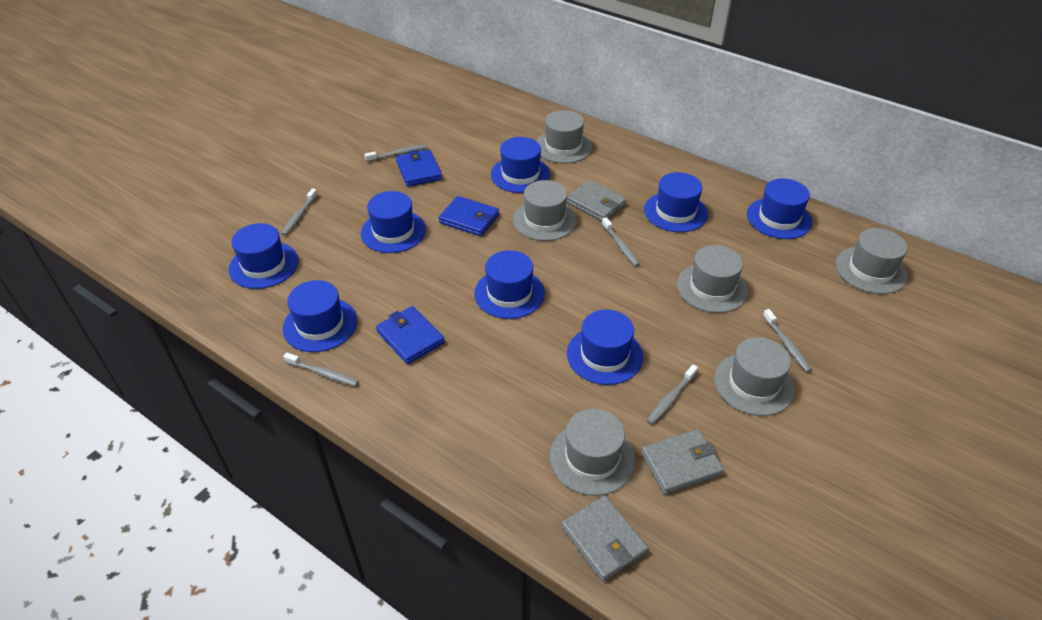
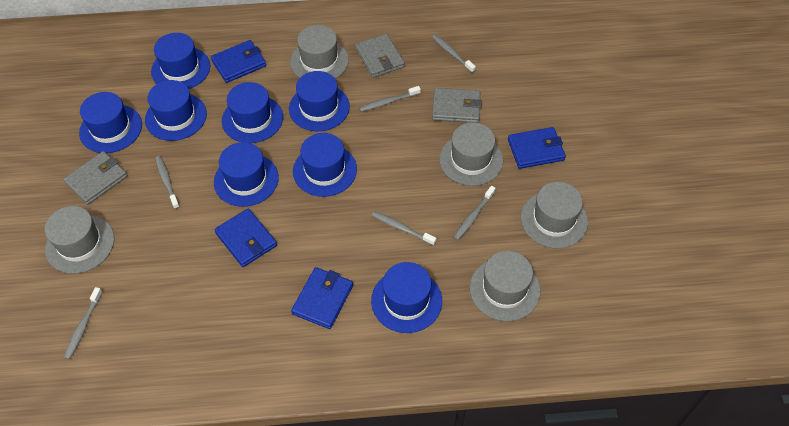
blue wallet: [376,306,445,364] [396,149,442,187] [439,196,499,236] = 3 -> [211,40,266,83] [214,208,277,267] [291,267,353,329] [508,127,566,169] = 4
grey hat: [513,180,577,241] [536,110,592,164] [550,409,635,496] [677,245,748,313] [714,337,795,416] [836,228,908,294] = 6 -> [45,206,115,274] [290,25,349,79] [439,123,503,186] [469,251,540,321] [521,182,588,249] = 5

